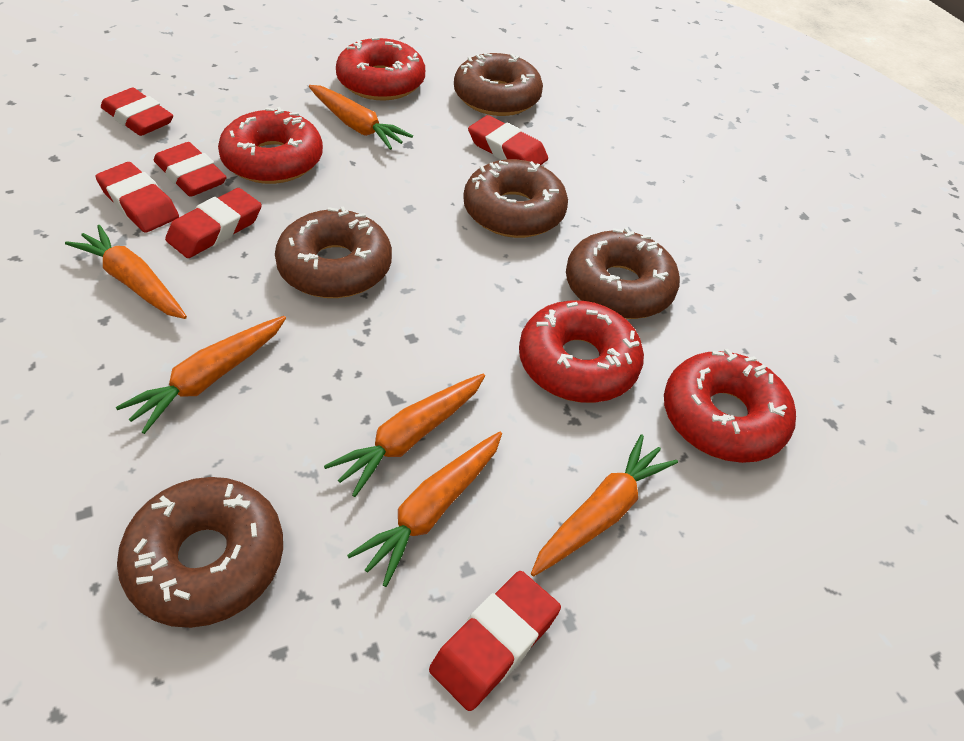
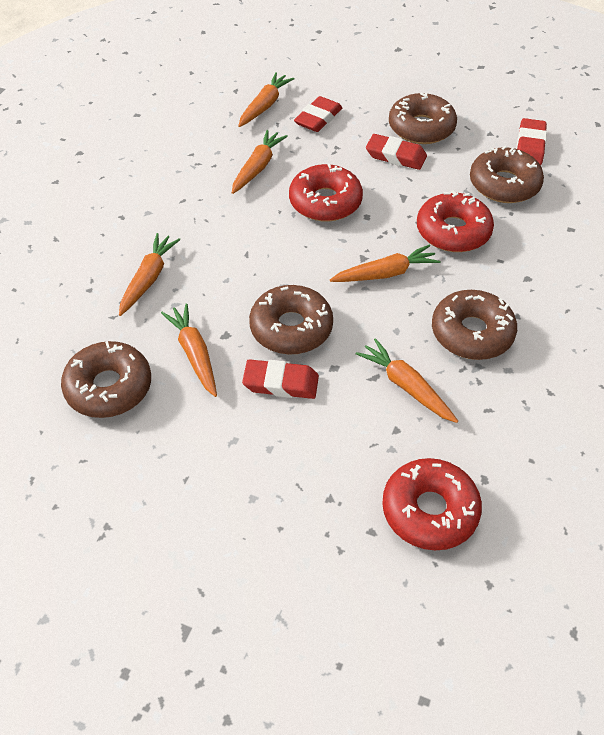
red donut: [218,107,323,184] [336,37,425,101] [519,300,644,403] [664,349,796,463] = 4 -> [289,163,363,222] [382,458,482,550] [417,190,494,252] = 3
red eraser: [95,162,179,232] [101,88,173,136] [154,142,227,197] [165,188,262,258] [429,571,561,711] [468,115,548,165] = 6 -> [242,359,319,399] [294,96,342,132] [366,134,427,170] [516,118,547,165] = 4

